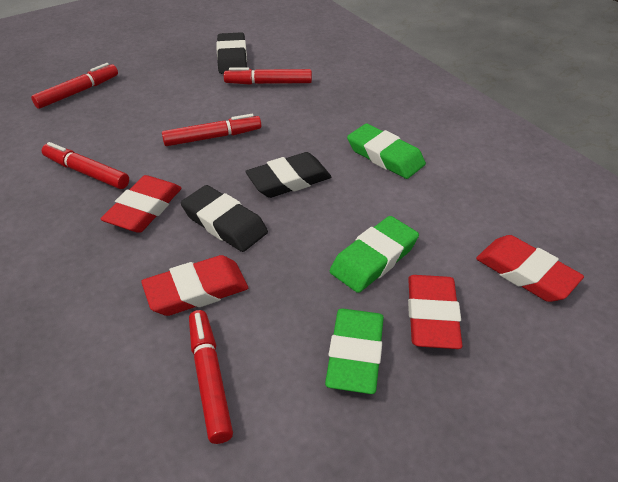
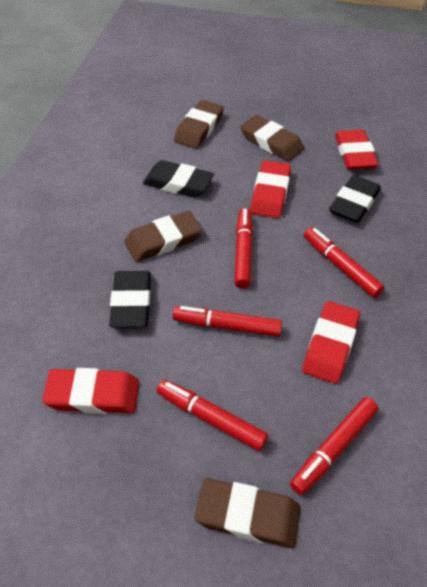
brown eraser: none = 0 -> [124,211,202,262] [174,100,224,149] [194,478,301,548] [240,115,304,161] = 4
green eraser: [325,309,384,394] [330,216,419,293] [347,124,426,179] = 3 -> none = 0

